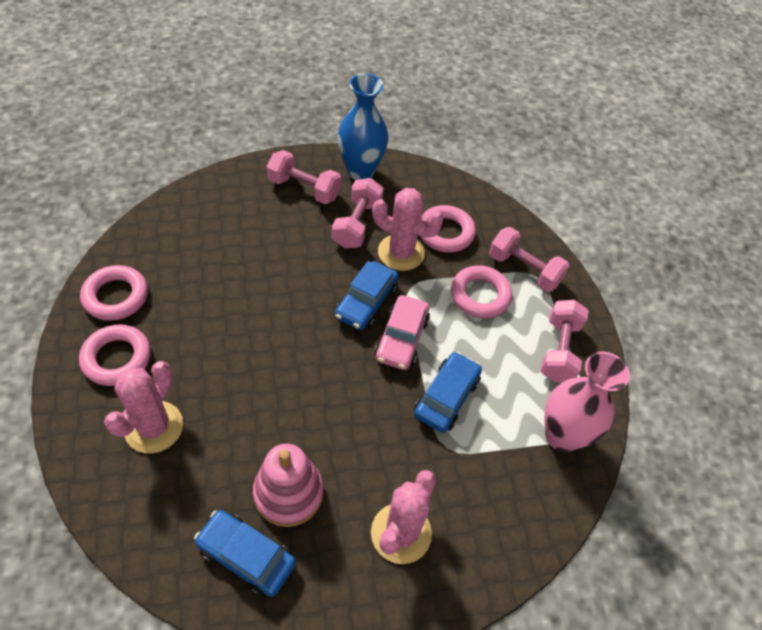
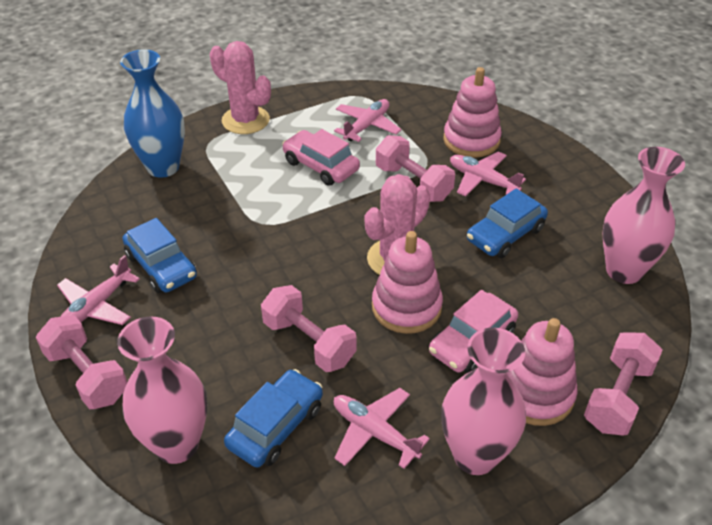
pink cactus: [104,361,183,454] [371,470,436,564] [372,188,443,271] = 3 -> [210,41,271,134] [365,174,430,275] = 2
pink car: [375,295,430,370] = 1 -> [282,129,360,186] [429,290,518,373] = 2
pink plane: none = 0 -> [57,255,140,325] [334,99,401,142] [334,388,430,469] [450,151,526,197] = 4
pink ring: [79,324,151,386] [80,265,148,321] [420,205,476,253] [451,265,512,318] = 4 -> none = 0
pink stacking toy: [253,444,324,527] = 1 -> [372,231,443,334] [443,67,502,158] [507,318,578,426] = 3
pink vase: [545,352,630,452] = 1 -> [117,316,207,464] [441,328,526,475] [603,147,685,284] = 3

